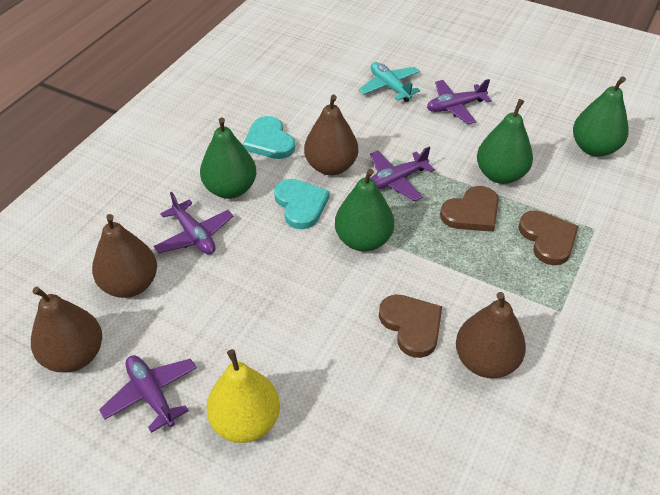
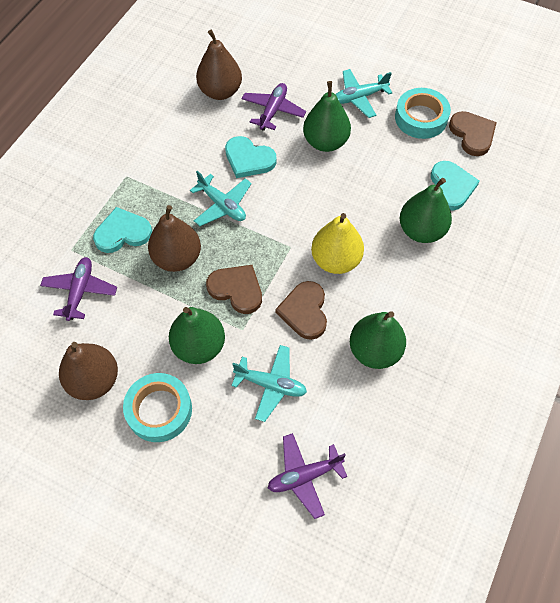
brown pear: [31,287,102,373] [92,214,157,298] [304,95,358,175] [456,292,526,378] = 4 -> [59,342,118,400] [148,205,201,272] [196,30,242,100] = 3
purple plane: [99,355,197,433] [154,192,233,254] [370,147,435,201] [427,79,492,124] = 4 -> [40,257,117,321] [242,83,306,131] [268,433,347,519] = 3
turquoise heart: [243,116,295,159] [274,179,330,229] = 2 -> [93,207,152,253] [225,136,277,178] [431,161,480,211] = 3
turquoise plane: [358,62,420,102] = 1 -> [190,171,252,226] [231,345,307,422] [335,69,392,118] = 3
turquoise tape: none = 0 -> [123,373,192,442] [395,88,451,139] = 2

